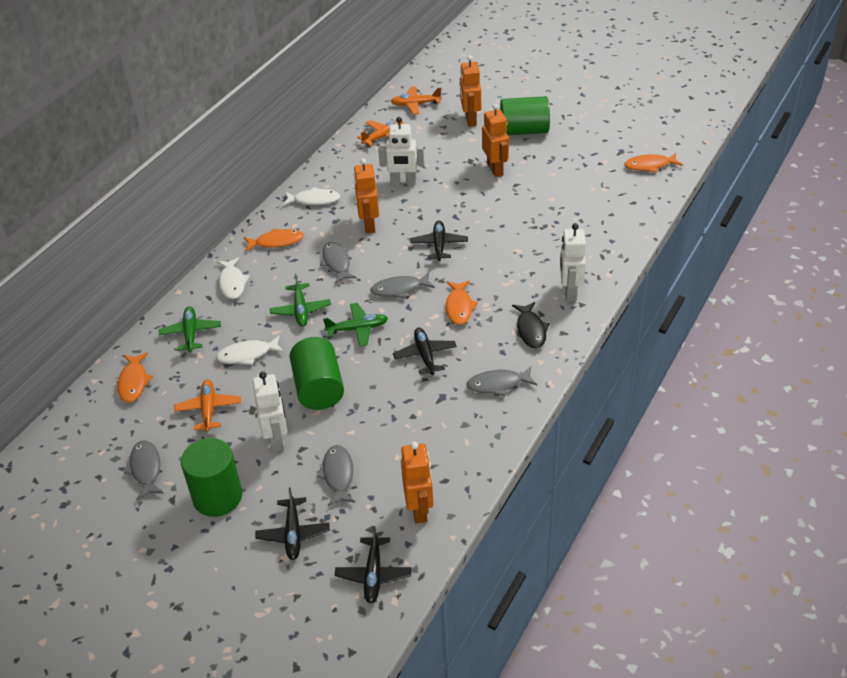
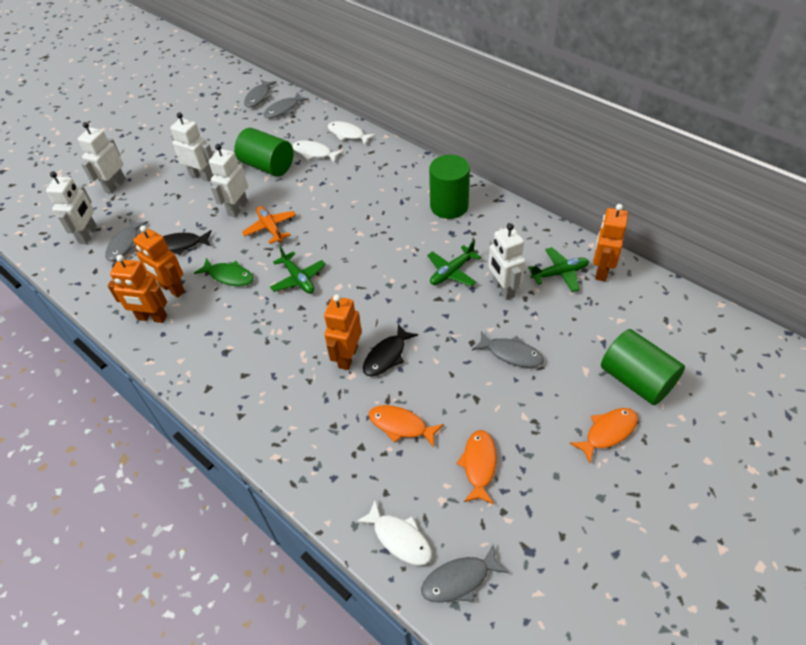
black fish: [512,302,550,348] = 1 -> [163,230,212,255] [363,324,418,377] = 2
black plane: [256,487,330,560] [335,526,411,604] [393,328,457,375] [410,221,468,261] = 4 -> none = 0
green fish: none = 0 -> [194,258,254,286] = 1
orange fish: [117,352,153,402] [244,228,304,252] [446,281,478,325] [625,153,683,173] = 4 -> [368,405,444,448] [456,430,497,504] [569,408,638,463] = 3
orange plane: [174,380,241,432] [357,120,403,146] [391,86,442,114] = 3 -> [242,206,296,244] = 1
white robot: [252,372,287,452] [378,117,424,185] [560,223,586,301] = 3 -> [46,171,97,244] [78,122,126,194] [170,112,213,182] [209,144,248,217] [488,223,526,300] = 5

